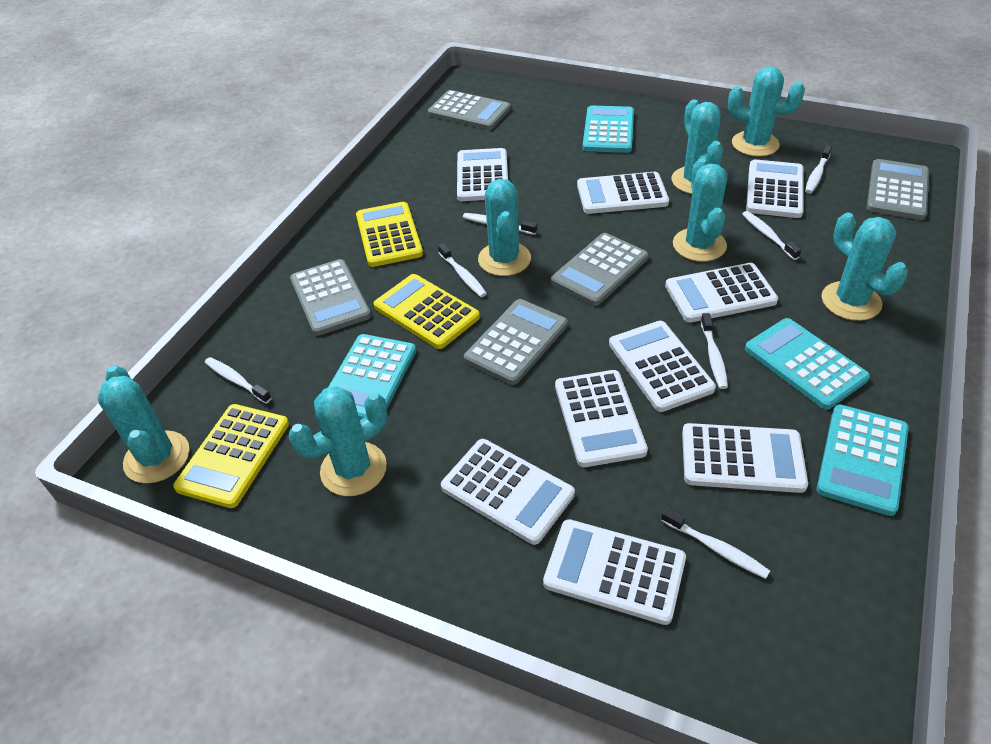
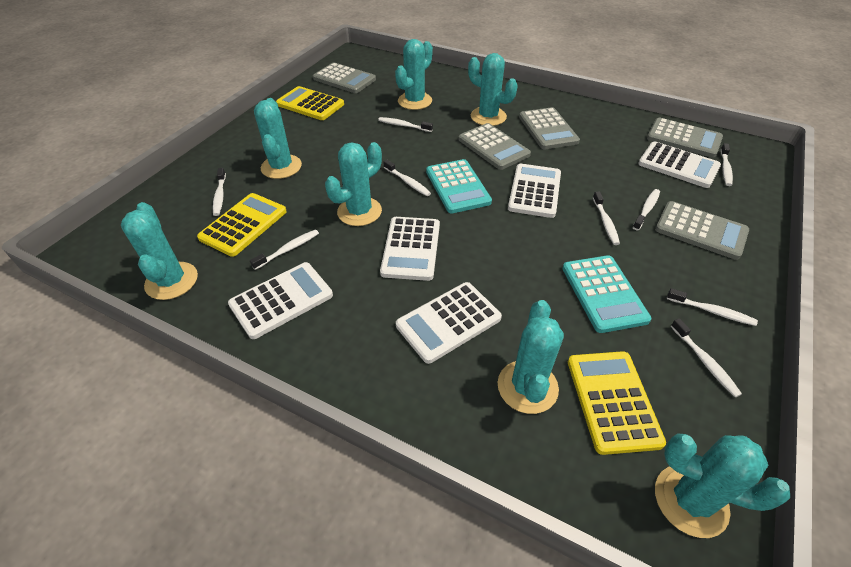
turquoise calculator: [328,334,416,420] [583,105,634,153] [745,318,870,410] [817,404,909,516] = 4 -> [426,159,492,214] [562,255,651,333] = 2
white calculator: [441,439,575,545] [457,148,508,201] [543,519,686,625] [555,370,648,467] [577,172,669,214] [609,321,716,412] [665,263,778,323] [682,423,808,493] [746,159,804,218] = 9 -> [228,262,333,339] [380,217,440,281] [396,282,502,364] [508,164,561,218] [638,142,721,188] = 5
white toothbrush: [205,357,272,404] [438,243,487,297] [463,213,537,235] [661,508,770,579] [701,313,728,389] [742,211,801,260] [805,145,832,193] = 7 -> [213,168,226,216] [250,229,319,270] [378,117,433,132] [383,160,431,196] [593,191,620,245] [633,189,660,231] [667,288,758,326] [671,318,742,397] [720,143,733,186] = 9

